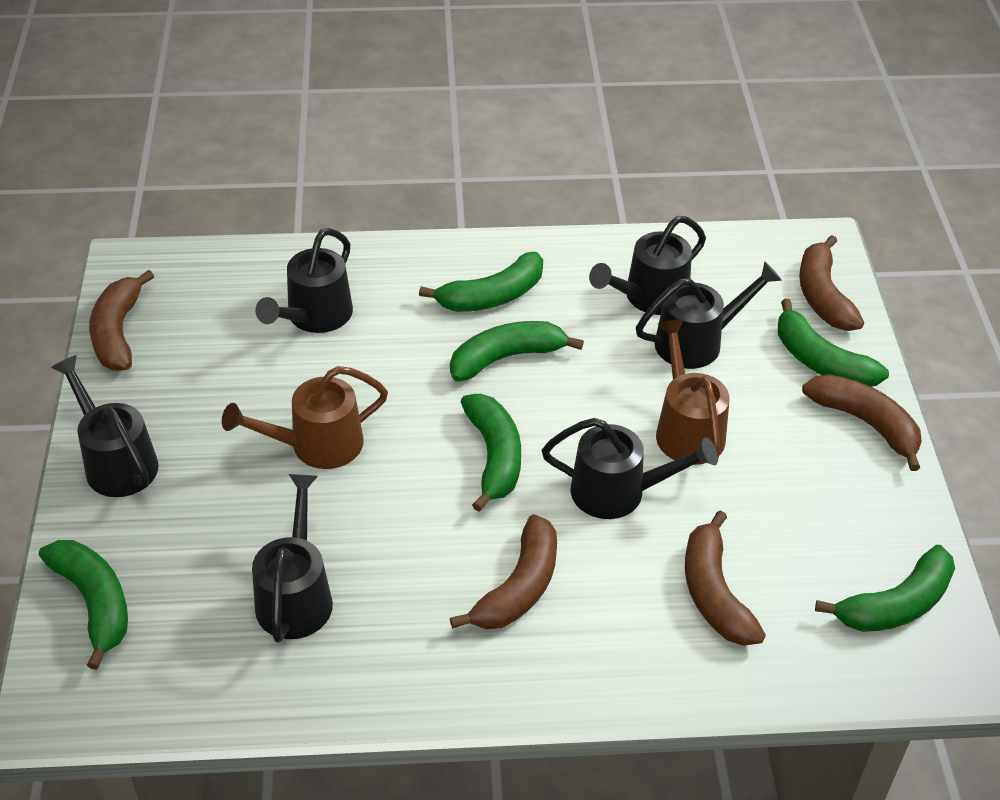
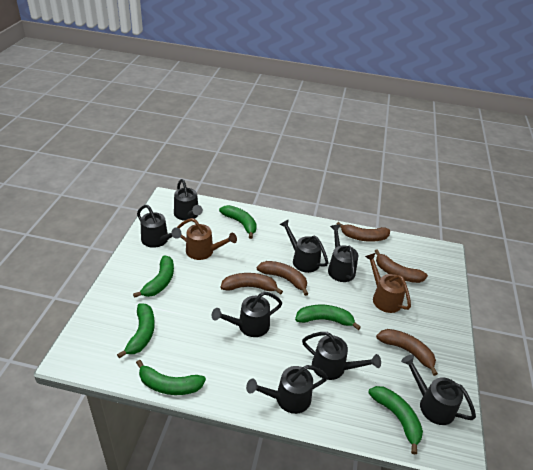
black watering can: [51,355,159,497] [252,474,333,643] [255,228,353,333] [542,418,718,519] [589,216,706,315] [636,261,782,369] = 6 -> [137,205,182,248] [174,179,203,221] [212,292,282,337] [246,365,328,414] [280,219,329,273] [302,332,381,380] [328,225,358,282] [401,354,476,425] = 8

